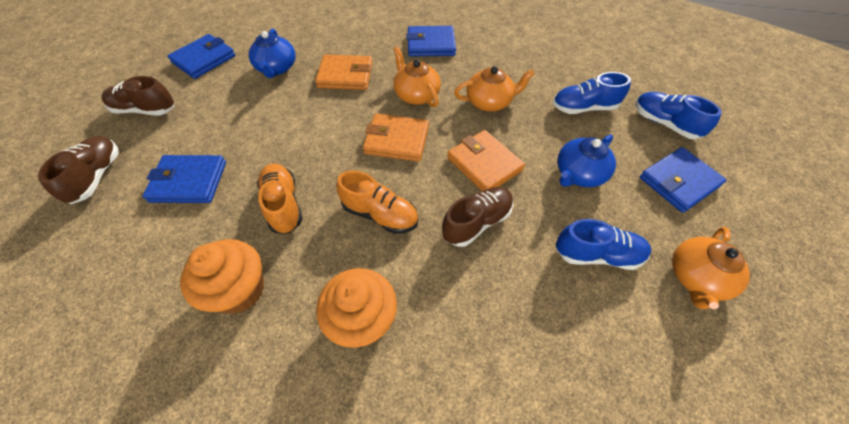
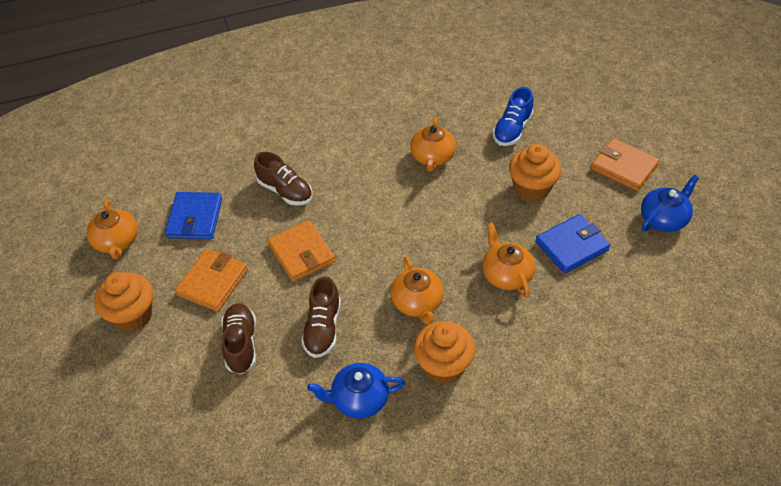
blue shoe: [553,72,631,114] [556,219,651,270] [635,92,722,139] = 3 -> [493,87,534,146] = 1
blue wallet: [142,155,226,203] [167,34,236,79] [406,26,456,57] [640,147,727,213] = 4 -> [165,192,222,239] [535,214,610,273] = 2
orange cupcake: [180,239,264,314] [316,268,397,348] = 2 -> [94,272,153,332] [414,321,475,385] [509,144,561,202] = 3
orange shoe: [257,164,303,234] [336,170,418,234] = 2 -> none = 0
orange teapot: [393,47,441,107] [454,66,535,112] [672,227,750,309] = 3 -> [87,200,138,259] [391,257,444,325] [410,117,456,172] [482,222,535,297] = 4

